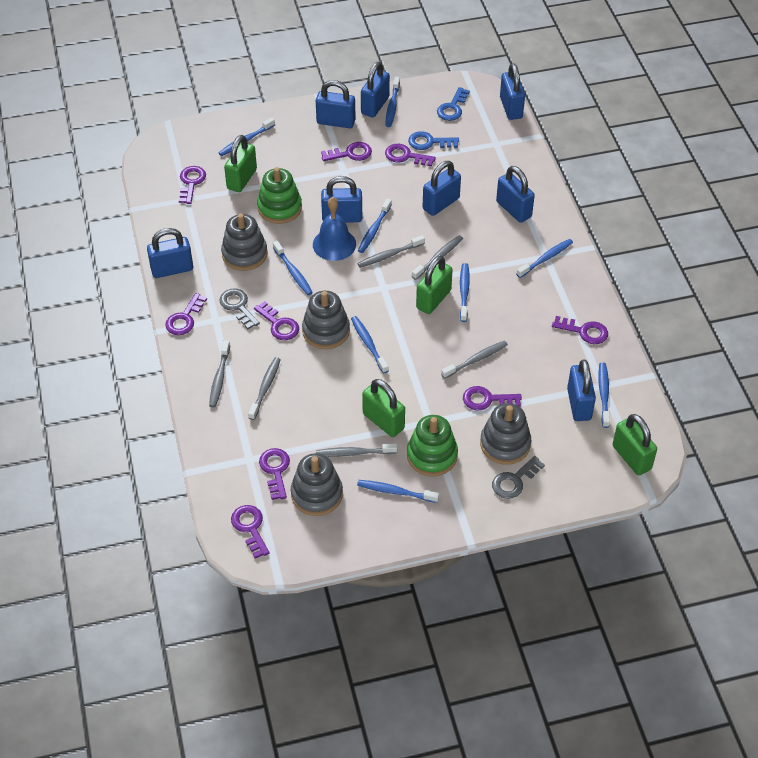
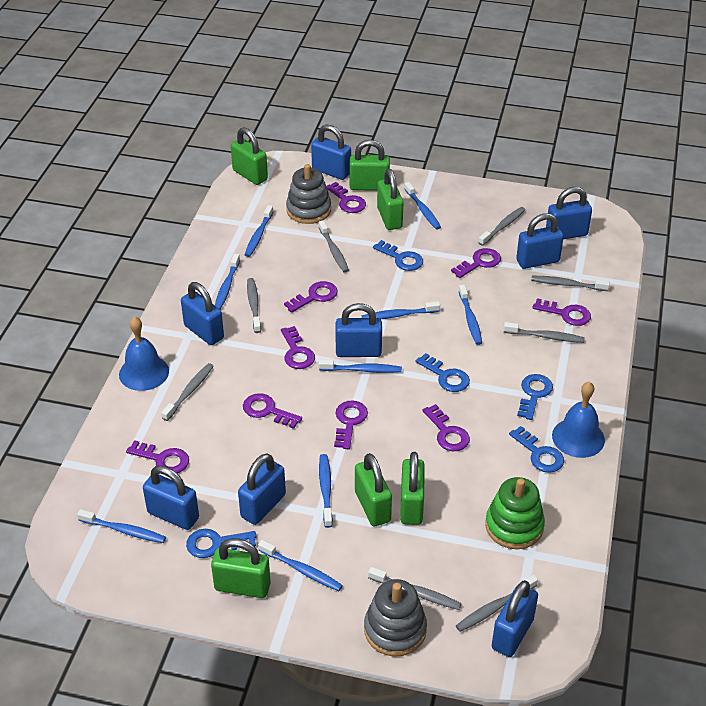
blue bell: [313,197,356,261] = 1 -> [119,316,169,391] [552,382,605,458] = 2
blue key: [408,131,459,150] [437,87,470,121] = 2 -> [186,529,256,558] [373,240,423,271] [416,353,470,392] [509,426,564,473] [517,374,553,420] = 5
green padlock: [224,135,257,192] [362,379,405,437] [416,256,453,314] [613,414,657,475] = 4 -> [211,538,271,598] [231,127,268,185] [350,140,390,190] [355,453,392,526] [377,169,404,230] [400,452,425,525] = 6
green stacking toy: [257,167,302,224] [407,415,458,476] = 2 -> [485,477,545,549] = 1
grey key: [219,288,260,329] [492,456,545,499] = 2 -> none = 0
grey stacking toy: [221,214,267,271] [291,453,343,516] [302,291,350,349] [480,403,531,465] = 4 -> [286,164,331,224] [364,579,427,657] = 2
grey toothbrush: [209,340,230,408] [248,357,281,420] [316,443,397,457] [357,235,425,268] [412,235,463,280] [441,340,508,379] = 6 -> [161,363,214,421] [247,278,261,333] [318,220,349,273] [368,567,462,610] [456,575,538,632] [478,207,525,246] [504,322,585,343] [531,276,610,291] = 8

